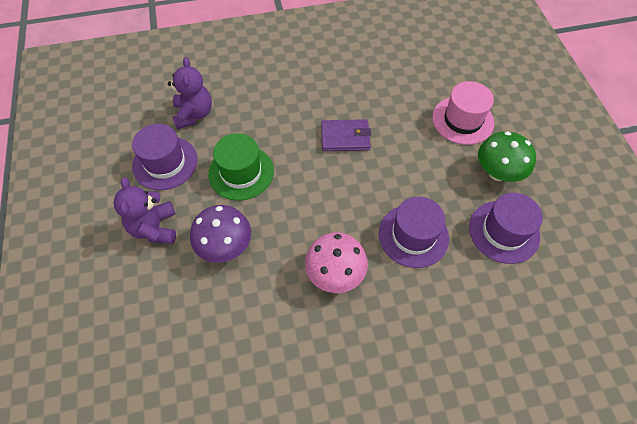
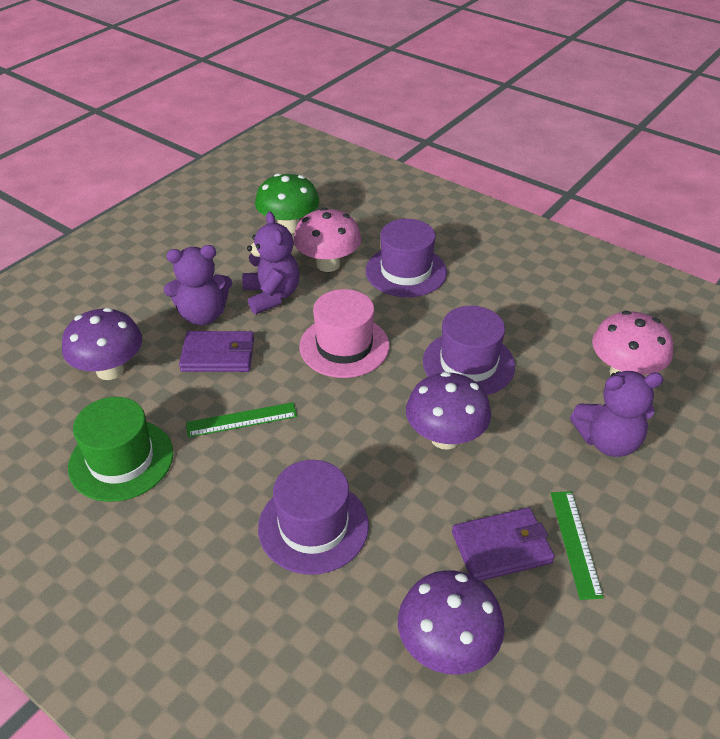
green ruler: none = 0 -> [186,402,297,437] [551,491,604,600] = 2
pink mushroom: [305,232,368,293] = 1 -> [294,207,361,272] [592,311,673,375] = 2
purple mushroom: [190,205,251,263] = 1 -> [62,308,142,380] [398,570,505,675] [406,372,491,450] = 3
purple teddy bear: [113,177,176,244] [168,57,212,129] = 2 -> [164,245,232,326] [242,212,300,314] [570,371,663,457] = 3
purple wallet: [321,119,371,151] = 1 -> [179,331,254,372] [452,508,555,581] = 2

